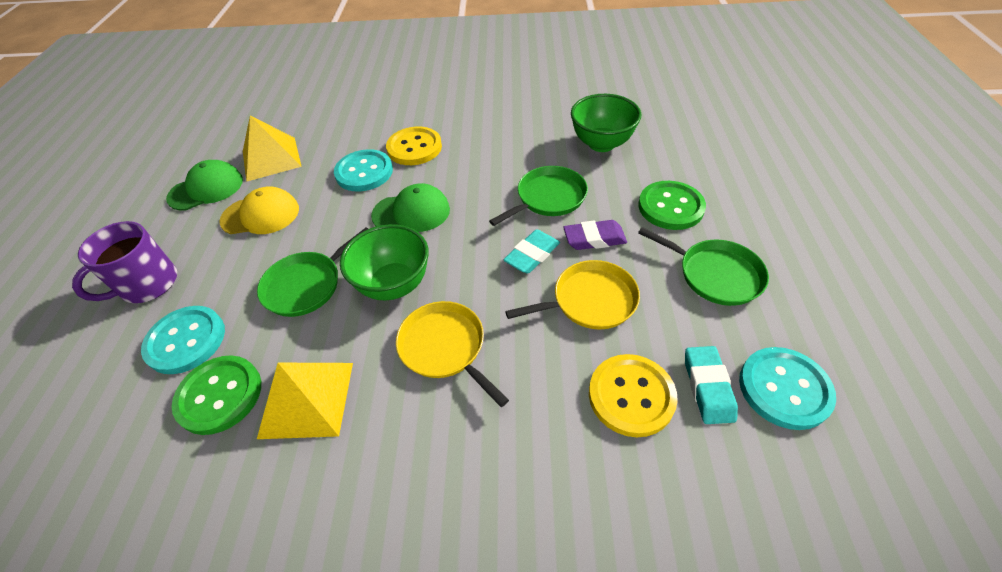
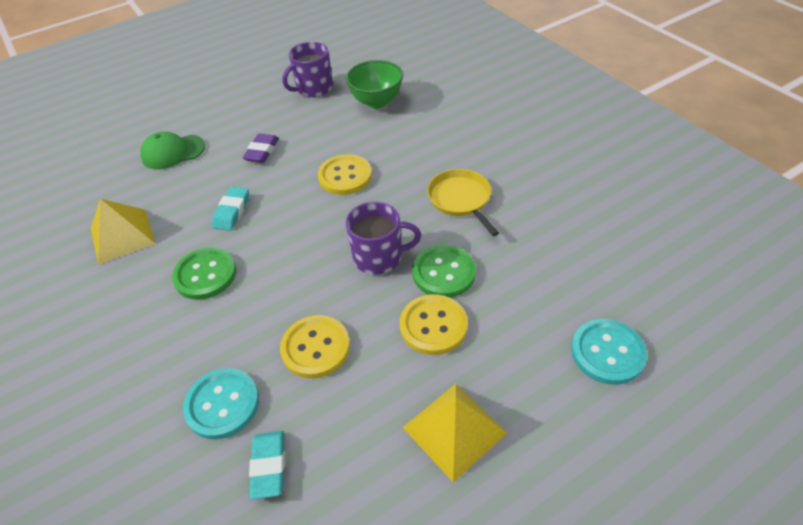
green bowl: [340,224,429,300] [571,94,641,152] = 2 -> [346,60,403,109] = 1
green cap: [166,160,243,210] [371,183,450,232] = 2 -> [140,132,205,169] = 1
green pan: [257,227,368,317] [489,166,588,226] [638,227,769,306] = 3 -> none = 0
purple mug: [72,221,177,303] = 1 -> [282,42,333,97] [346,202,421,275] = 2
turquoise button: [141,306,225,374] [334,149,393,192] [739,347,836,430] = 3 -> [183,368,259,439] [571,319,647,385] = 2
yellow button: [386,127,442,165] [589,354,678,437] = 2 -> [280,315,350,378] [318,154,372,195] [400,294,468,355] = 3
yellow cap: [219,186,299,234] = 1 -> none = 0
yellow pan: [396,301,509,407] [505,260,640,330] = 2 -> [427,169,499,236] = 1

